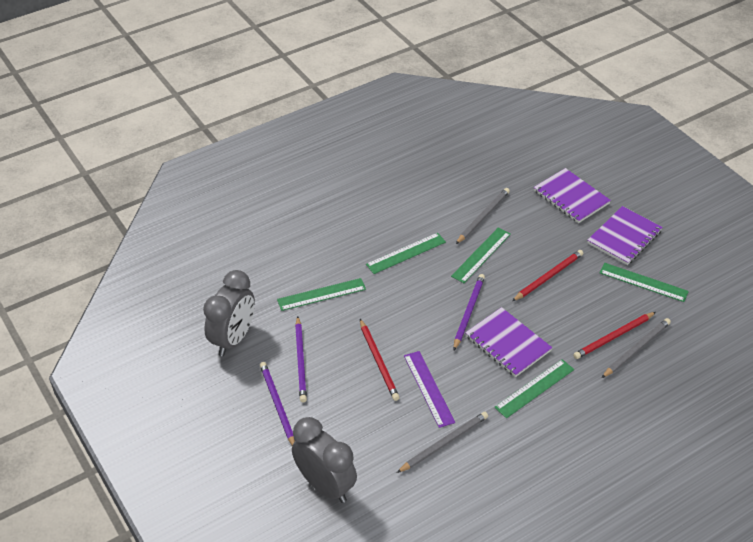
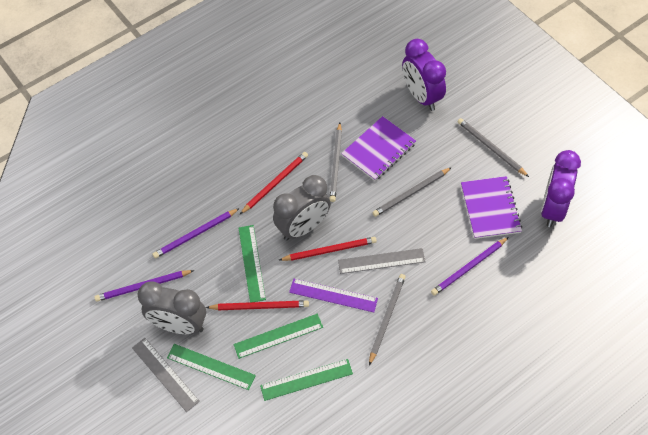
green ruler: [277,278,366,311] [366,233,446,274] [451,228,511,283] [494,359,574,418] [600,263,689,302] = 5 -> [167,344,256,390] [234,314,323,359] [238,225,266,302] [260,359,353,401] = 4
grey pencil: [397,412,488,473] [456,188,510,244] [602,318,671,378] = 3 -> [330,123,342,202] [369,274,406,365] [372,167,452,217] [458,118,529,177] = 4
grey ruler: none = 0 -> [132,338,200,412] [338,248,426,274] = 2
purple clock: none = 0 -> [402,39,446,111] [541,150,581,227] = 2
purple notebook: [465,307,552,377] [534,168,611,223] [587,206,663,265] = 3 -> [341,116,416,181] [461,176,522,239] = 2

